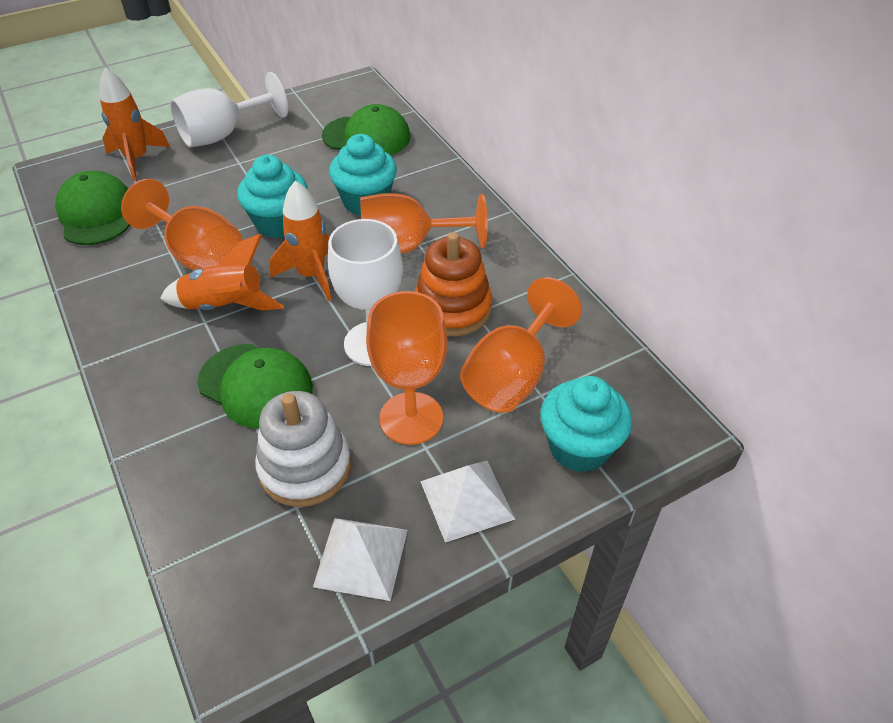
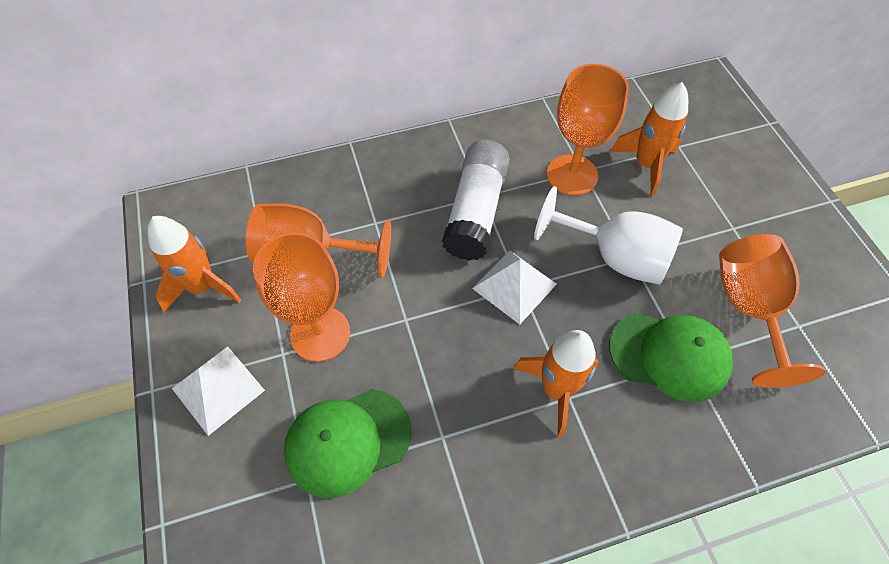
green cap: [55,171,130,245] [197,344,313,429] [322,104,411,155] = 3 -> [284,389,411,498] [609,313,733,402] = 2
orange stacking toy: [415,232,492,336] = 1 -> none = 0
turquoise cupcake: [237,155,308,238] [329,134,397,215] [540,376,632,472] = 3 -> none = 0
white glue stick: none = 0 -> [442,140,510,261] = 1
white goblet: [170,72,288,147] [328,219,403,366] = 2 -> [534,186,683,285] = 1
white stacking toy: [255,391,351,507] = 1 -> none = 0

